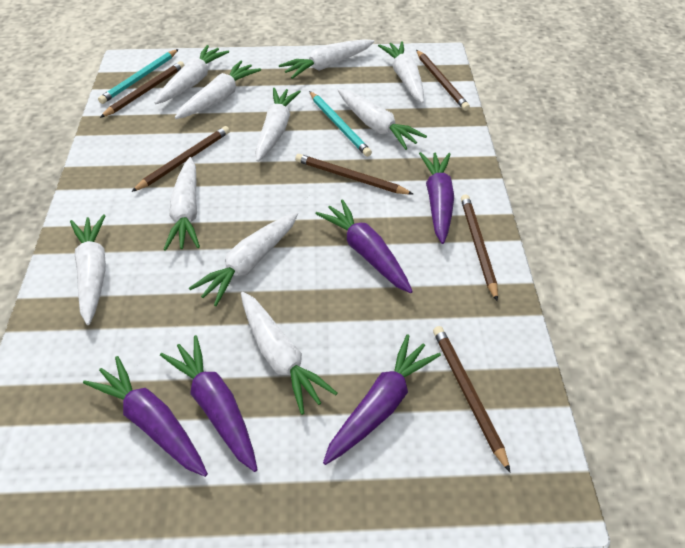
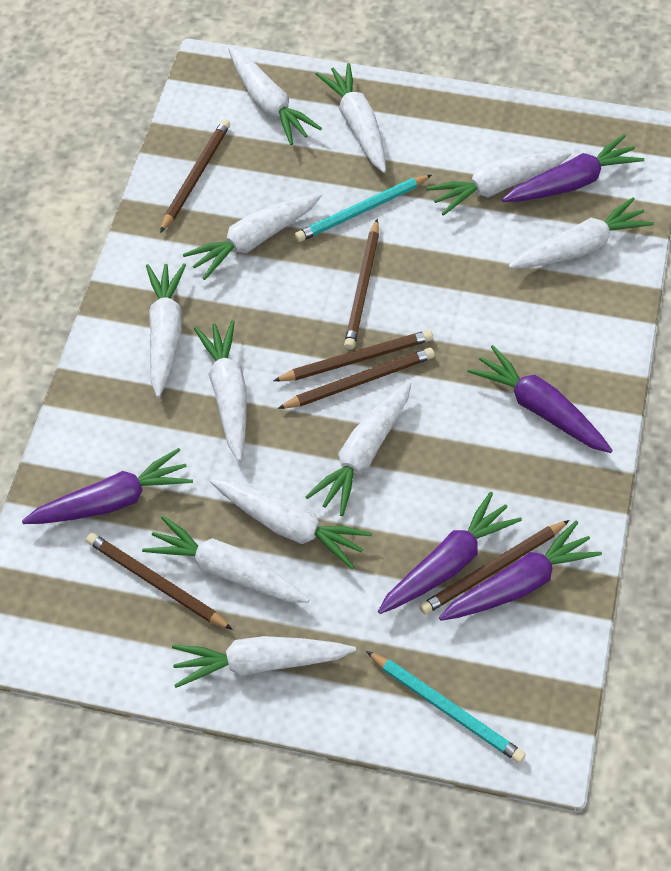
white carrot: [70,214,106,325] [155,45,229,104] [163,157,200,251] [175,61,261,119] [189,212,298,306] [241,292,337,415] [255,88,301,162] [279,39,374,79] [337,89,427,150] [378,41,424,103] = 10 -> [142,516,310,603] [146,263,186,398] [172,636,356,688] [183,193,322,280] [194,320,246,461] [210,479,372,569] [228,46,322,145] [305,381,411,516] [316,63,386,173] [426,152,571,216] [508,197,654,269] = 11

